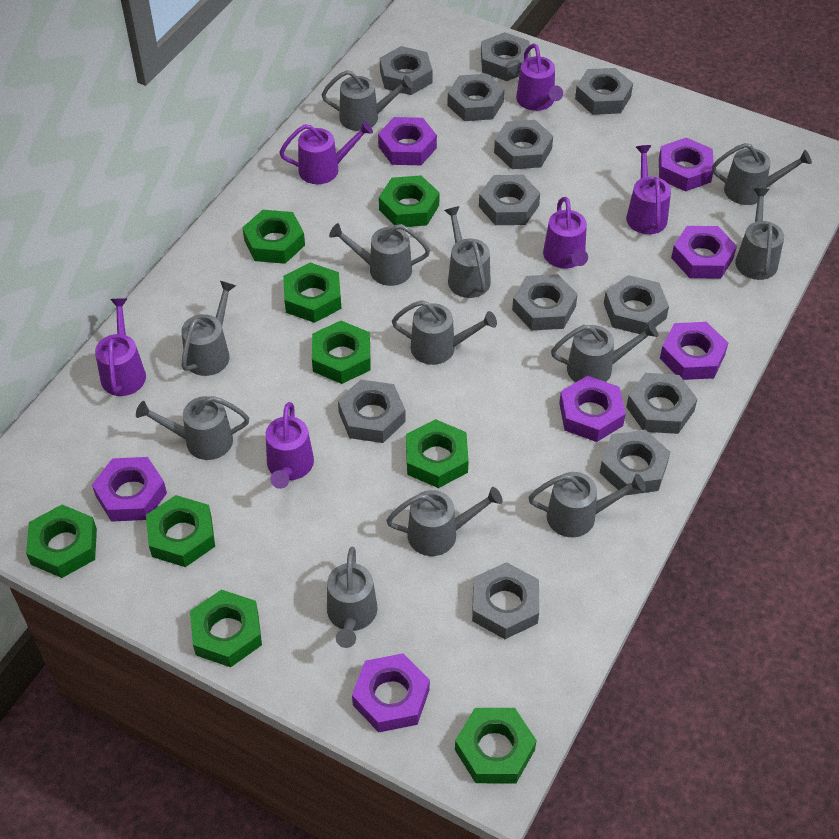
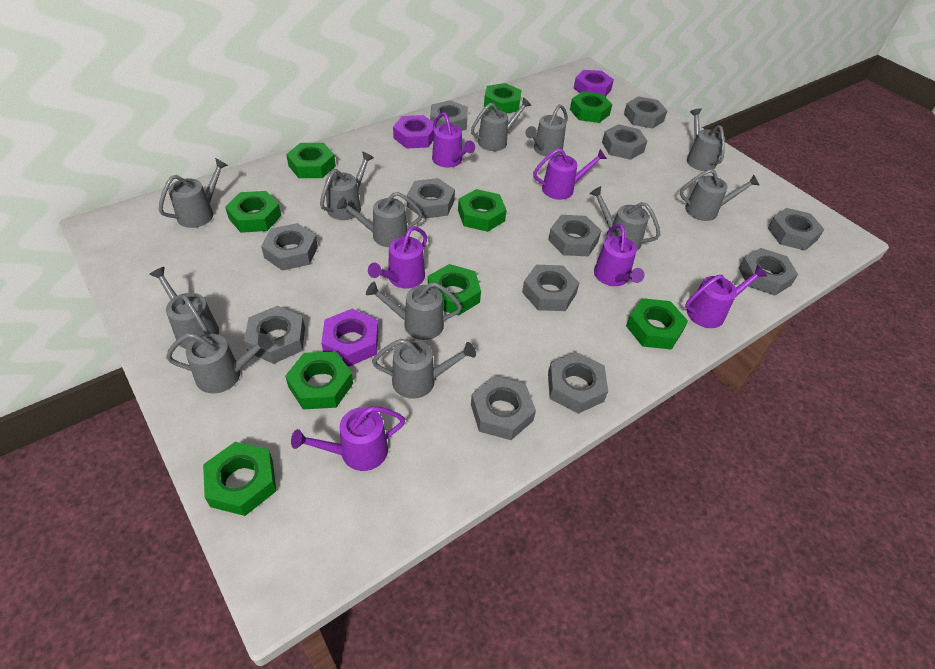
purple nut: [92,457,167,522] [352,653,430,732] [378,117,437,165] [559,376,626,442] [659,137,714,191] [660,322,728,380] [671,226,737,279] = 7 -> [321,309,378,367] [393,115,437,149] [574,70,614,97] = 3

